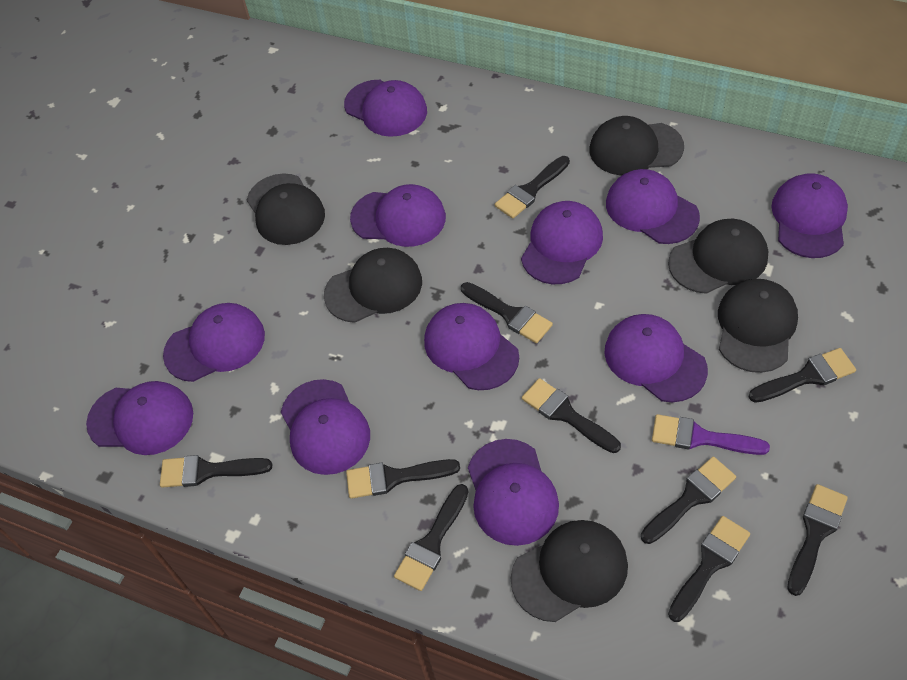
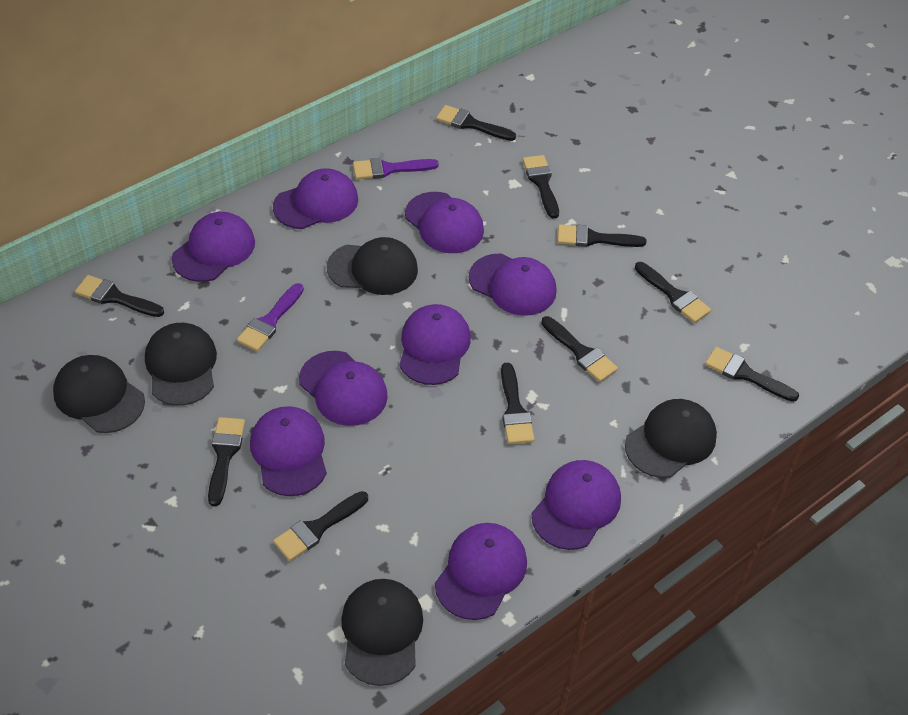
black cap: [247,173,325,245] [324,248,422,323] [511,520,628,622] [590,116,684,175] [668,219,768,294] [718,279,798,373] = 6 -> [53,355,145,433] [145,323,217,406] [327,237,418,295] [341,579,423,686] [625,399,717,478] = 5
purple brush: [652,414,770,455] = 1 -> [237,283,304,351] [353,158,439,179] = 2
purple cap: [86,381,193,455] [163,303,265,382] [281,379,370,475] [344,80,427,137] [350,184,446,247] [424,303,519,390] [468,439,559,546] [521,201,603,284] [605,314,708,402] [606,169,700,244] [771,173,848,258] = 11 -> [172,212,255,282] [250,406,327,496] [273,168,358,229] [299,351,388,426] [399,304,471,385] [405,192,484,253] [435,523,527,620] [469,254,557,316] [532,460,621,550] = 9

